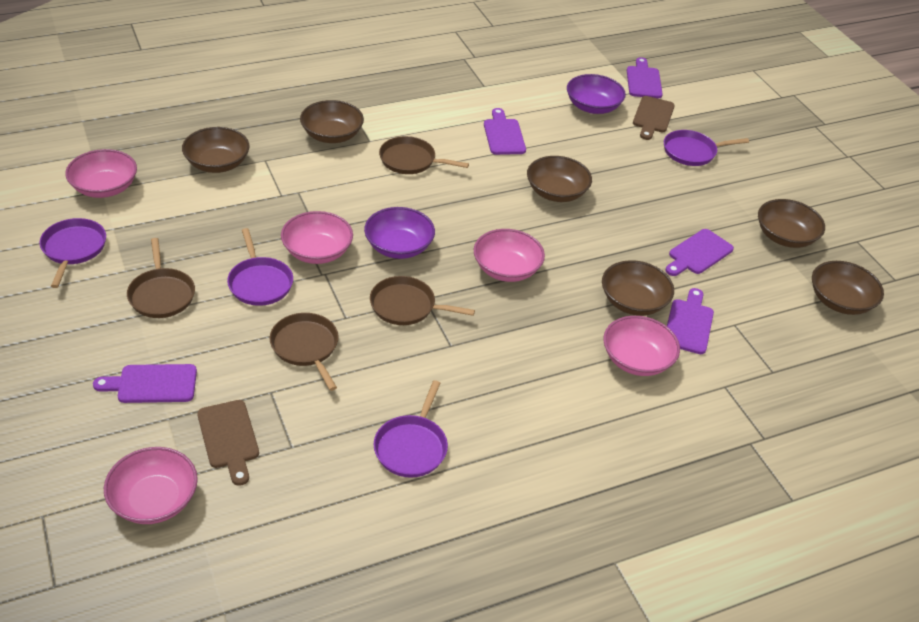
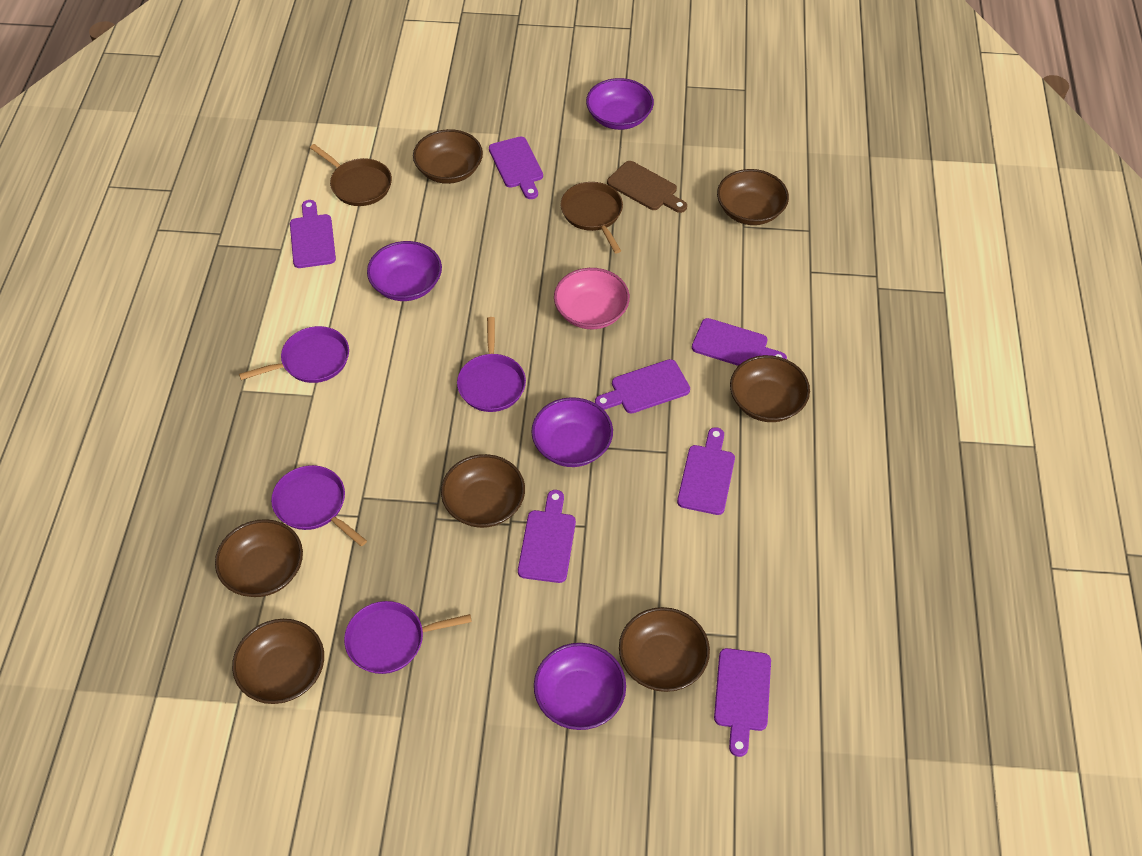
brown bowl: [182,127,249,173] [300,100,364,143] [527,156,592,202] [602,260,674,316] [758,199,825,248] [812,261,884,315] = 6 -> [215,519,303,597] [232,619,324,704] [413,129,483,184] [441,454,525,528] [619,607,710,692] [717,169,789,225] [730,355,810,422] = 7
brown cutting board: [197,400,259,486] [633,96,675,140] = 2 -> [607,161,687,213] = 1
brown pan: [127,238,195,318] [270,313,338,391] [370,276,475,325] [379,136,469,174] = 4 -> [310,144,392,206] [560,182,623,253] = 2
pink bowl: [65,149,137,198] [104,447,198,524] [281,211,353,264] [474,229,545,282] [603,316,680,376] = 5 -> [554,268,630,329] = 1
purple bowl: [364,207,435,259] [567,74,626,114] = 2 -> [367,241,442,301] [531,397,613,467] [534,643,626,730] [586,78,654,130] = 4
purple cutting board: [93,364,197,403] [484,108,526,155] [627,57,663,98] [665,229,734,276] [667,288,714,354] = 5 -> [290,200,336,268] [489,137,543,199] [518,490,576,583] [595,359,690,413] [677,427,735,515] [692,318,787,366] [714,648,771,757] = 7

